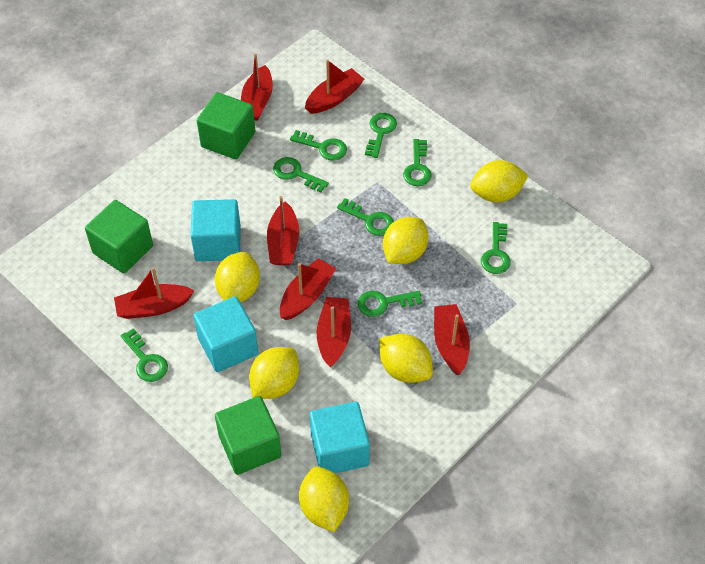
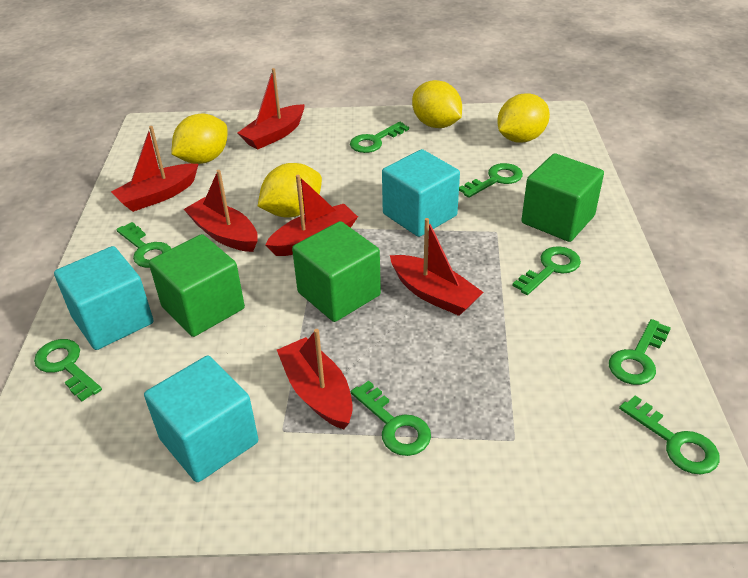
red boat: [114,267,195,319] [241,53,273,121] [267,196,299,265] [280,258,336,320] [305,59,364,114] [317,297,351,367] [434,304,470,375] = 7 -> [111,126,198,212] [184,170,258,252] [238,68,305,149] [265,175,358,256] [277,329,353,429] [390,218,484,316] = 6
yellow lemon: [215,252,260,302] [249,347,299,399] [299,466,349,532] [379,333,433,383] [383,217,428,264] [470,160,529,203] = 6 -> [172,113,227,164] [258,163,322,218] [412,80,462,128] [497,93,550,142] = 4

